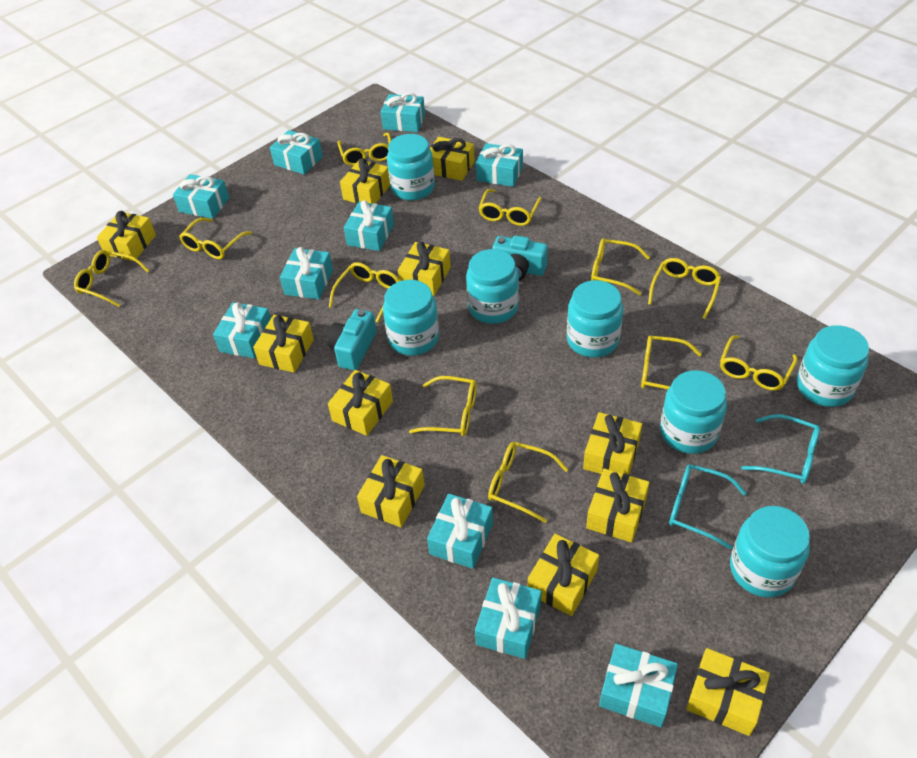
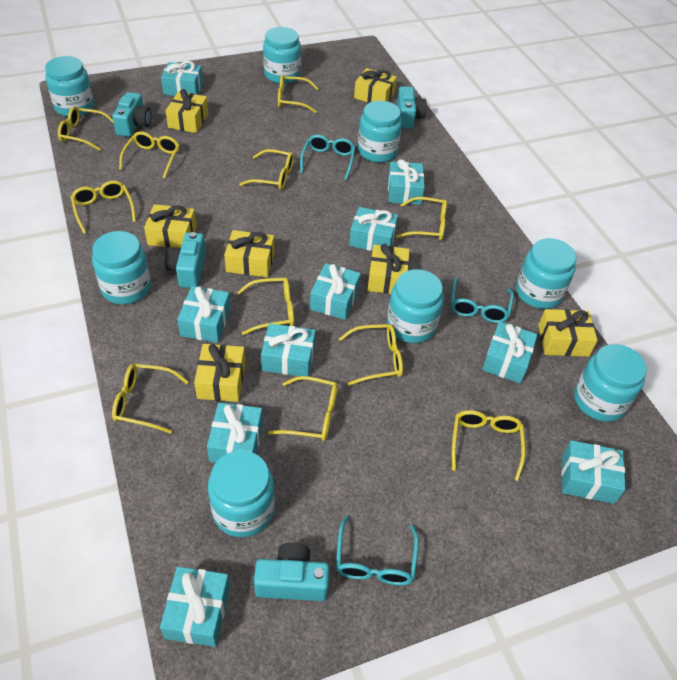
turquoise camera: [327,309,376,370] [493,235,548,281] = 2 -> [112,92,151,137] [165,232,206,288] [254,543,329,601] [397,86,427,129] = 4
turquoise glasses: [669,464,746,549] [741,414,820,484] = 2 -> [300,135,355,180] [336,515,419,585] [451,278,514,323] = 3
turquoise jar: [383,280,439,356] [387,134,435,200] [466,249,519,324] [567,280,623,358] [660,370,727,454] [730,506,810,597] [797,325,869,407] = 7 -> [45,56,94,117] [92,231,151,304] [208,450,275,537] [263,27,301,84] [358,101,402,163] [387,269,444,343] [516,238,576,309] [574,344,647,422] = 8
yellow gift: [97,211,156,261] [253,315,314,373] [328,370,393,436] [340,158,390,204] [357,455,425,527] [398,242,451,296] [430,137,475,181] [528,534,599,616] [583,412,642,475] [586,469,649,542] [686,648,770,736] = 11 -> [144,204,197,248] [166,89,209,133] [194,344,246,402] [224,230,275,277] [354,68,397,103] [368,244,410,294] [538,309,598,357] = 7

